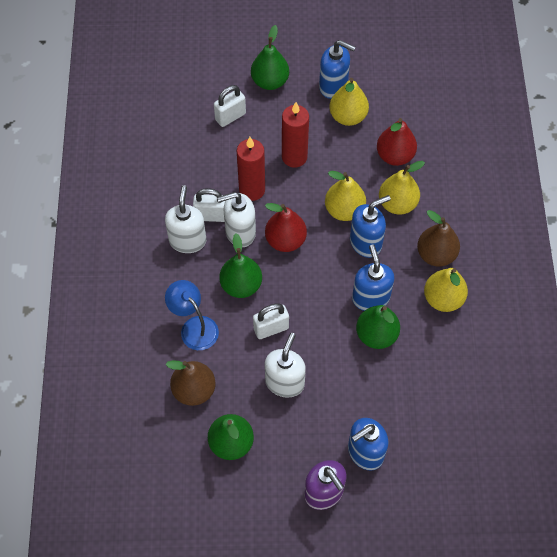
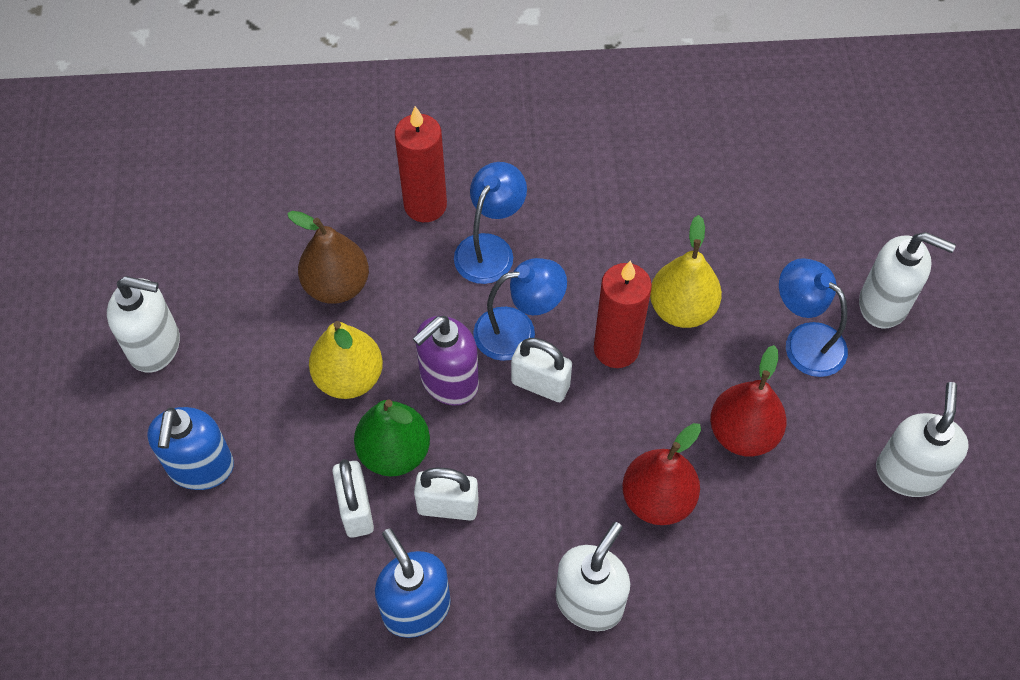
blue lamp: [165,280,219,350] = 1 -> [454,162,527,284] [473,258,567,361] [779,258,848,377] = 3
blue soap dispenser: [319,40,356,99] [348,418,388,470] [350,195,391,258] [352,245,394,311] = 4 -> [147,407,234,490] [375,528,451,638] = 2
brown pear: [166,360,216,406] [417,210,460,267] = 2 -> [287,211,369,304] = 1
green pear: [208,414,254,460] [219,233,262,298] [251,25,289,90] [356,305,400,349] = 4 -> [354,399,430,476] = 1
white soap dispenser: [165,185,206,253] [217,192,256,247] [265,333,306,398] = 3 -> [107,276,180,373] [556,522,630,631] [859,232,956,328] [876,382,969,497] = 4
yellow pear: [325,171,366,221] [329,78,369,126] [379,161,425,215] [424,268,468,312] = 4 -> [309,321,383,399] [650,215,722,328] = 2

